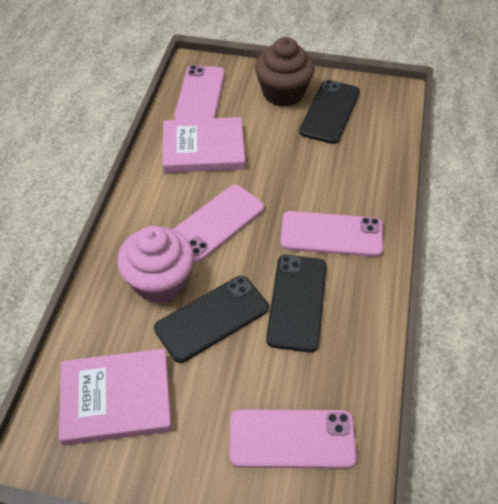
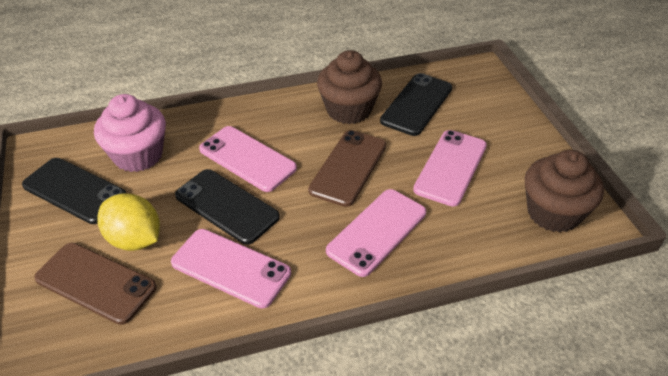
brown cupcake: [255,37,315,107] = 1 -> [317,50,382,124] [525,150,604,233] = 2
brown phone: none = 0 -> [34,243,157,325] [308,130,386,207] = 2
pink book: [58,349,172,445] [162,117,245,173] = 2 -> none = 0
yellow lemon: none = 0 -> [97,193,160,251] = 1

